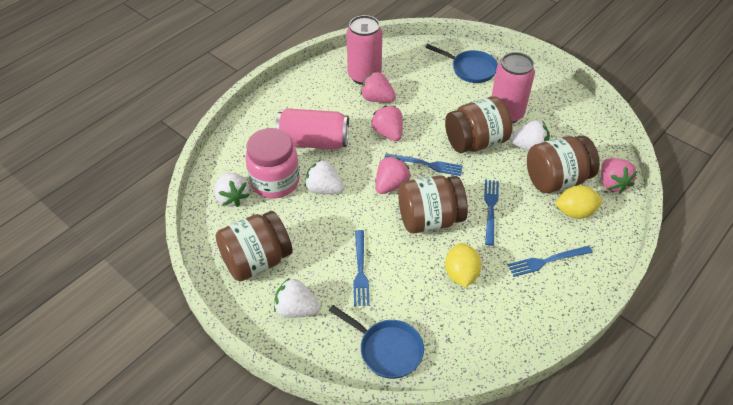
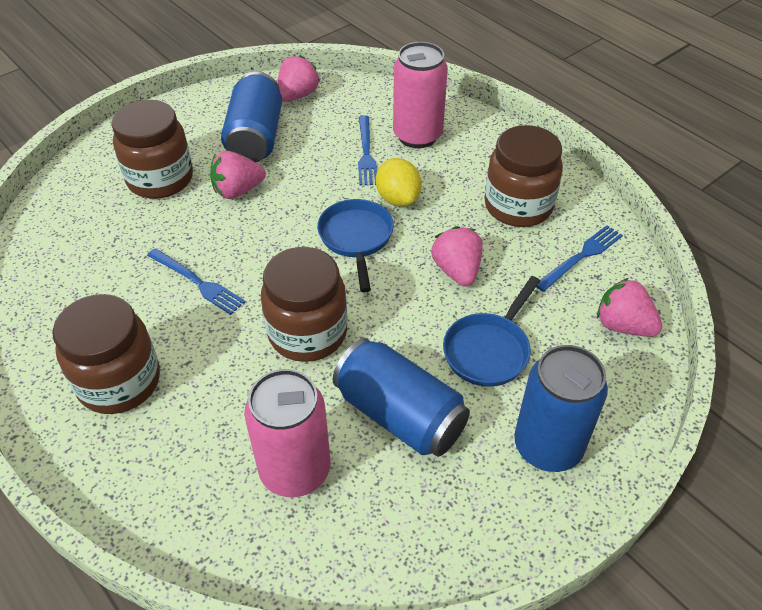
blue can: none = 0 -> [221,72,282,162] [333,338,470,457] [514,345,608,472] = 3
blue fork: [353,230,370,306] [384,154,463,176] [484,180,499,246] [508,246,593,277] = 4 -> [147,248,245,315] [358,115,377,186] [536,225,623,292] = 3
pink can: [275,108,349,150] [347,15,382,85] [491,52,535,123] = 3 -> [244,369,331,497] [393,42,448,148] = 2
pink jar: [245,128,300,198] = 1 -> none = 0
white strawberry: [214,173,250,207] [274,278,320,318] [305,159,344,194] [510,120,550,151] = 4 -> none = 0
yellow lemon: [445,243,481,287] [555,185,602,219] = 2 -> [376,158,422,207] = 1

